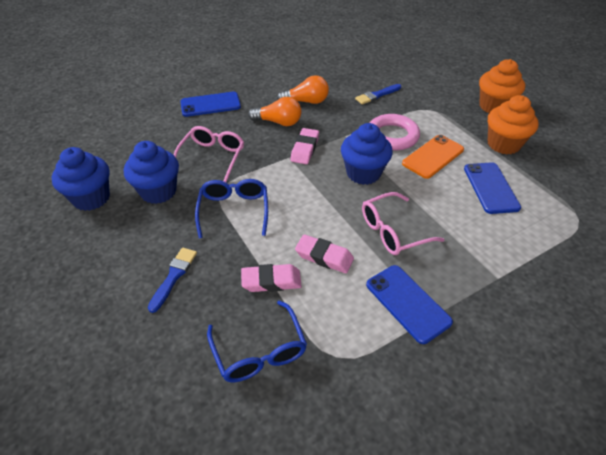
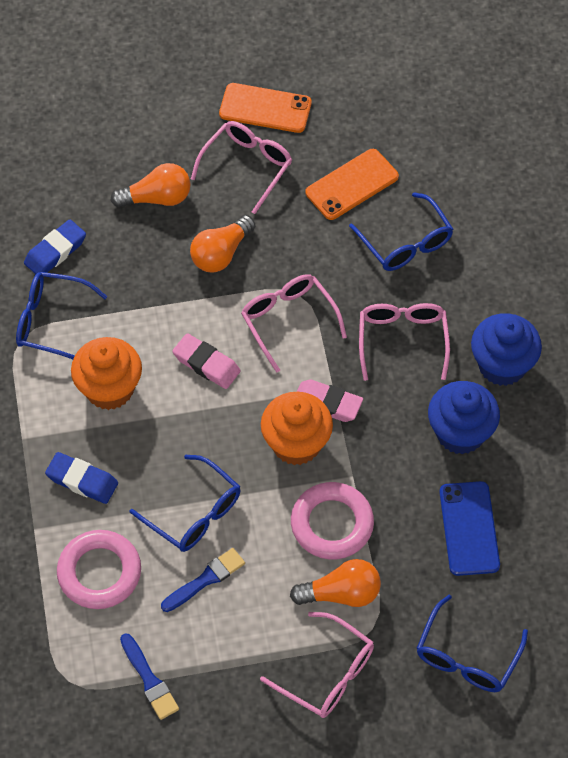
blue cupcake: [52,147,110,211] [124,141,179,204] [341,123,393,185] = 3 -> [428,381,500,455] [471,313,542,386] = 2
blue eraser: none = 0 -> [24,220,86,274] [45,452,118,504] = 2
blue glasses: [195,179,268,238] [207,300,307,382] = 2 -> [16,272,107,359] [130,455,241,552] [349,192,453,271] [417,595,528,692] = 4
blue phone: [180,92,241,117] [366,265,453,344] [464,162,521,214] = 3 -> [439,481,500,576] = 1
orange light bulb: [248,97,302,126] [277,75,329,104] = 2 -> [110,163,191,208] [190,215,255,273] [290,559,381,607] = 3
orange phone: [402,135,464,179] = 1 -> [219,83,312,133] [305,149,399,220] = 2
pink eraser: [241,264,302,292] [290,128,319,164] [295,234,354,273] = 3 -> [172,333,241,389] [297,380,363,422] = 2
pink glasses: [174,126,244,182] [362,192,445,255] = 2 -> [191,121,292,214] [241,274,347,373] [260,612,374,718] [359,303,450,381] = 4
pink ring: [370,114,420,150] = 1 -> [57,530,141,609] [291,482,374,560] = 2

